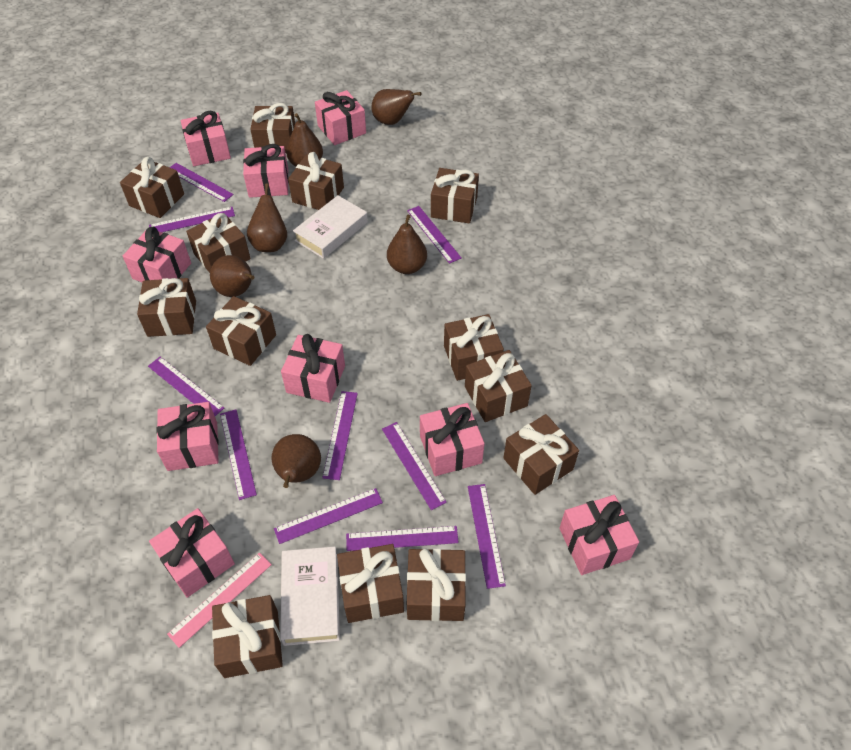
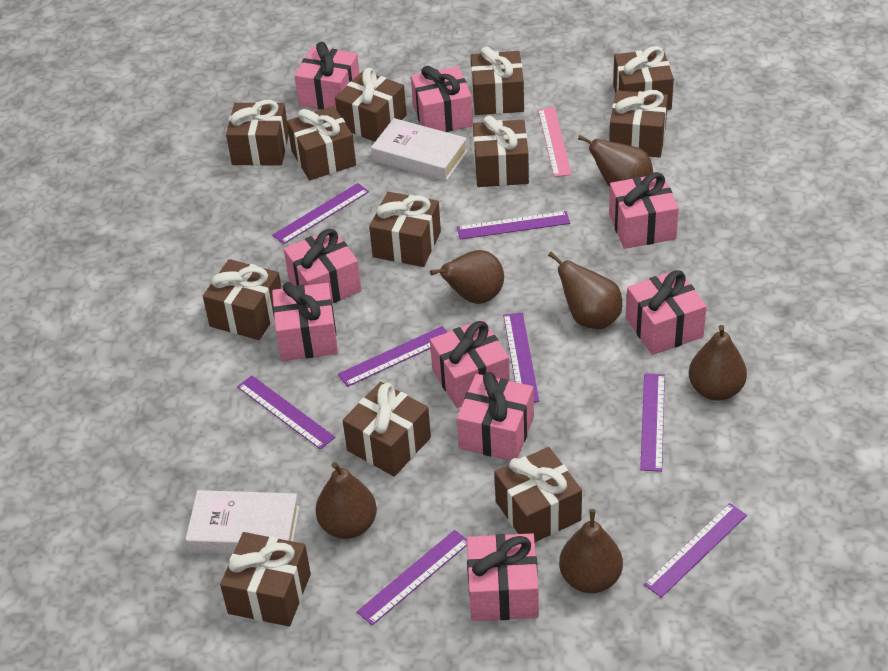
brown gift: [120,157,184,218] [137,278,196,337] [186,213,251,273] [206,296,276,366] [212,595,283,678] [250,103,295,153] [288,152,344,210] [337,544,404,623] [407,549,466,621] [431,168,479,224] [444,314,504,381] [465,350,532,422] [503,414,579,495] = 13 -> [203,259,282,340] [220,532,311,627] [226,100,289,166] [287,106,356,180] [335,68,407,142] [343,382,431,476] [369,192,441,267] [471,46,524,115] [473,115,529,187] [494,447,582,542] [609,90,668,157] [613,46,674,110] = 12
purple ruler: [148,356,224,416] [149,207,235,232] [169,163,234,202] [220,410,257,500] [274,488,383,544] [322,391,358,480] [346,526,459,551] [382,422,447,510] [407,206,462,264] [468,484,506,589] = 10 -> [237,376,335,450] [272,183,369,244] [338,326,447,387] [357,530,467,625] [457,211,570,240] [503,313,539,402] [640,373,665,472] [644,503,747,598] = 8

